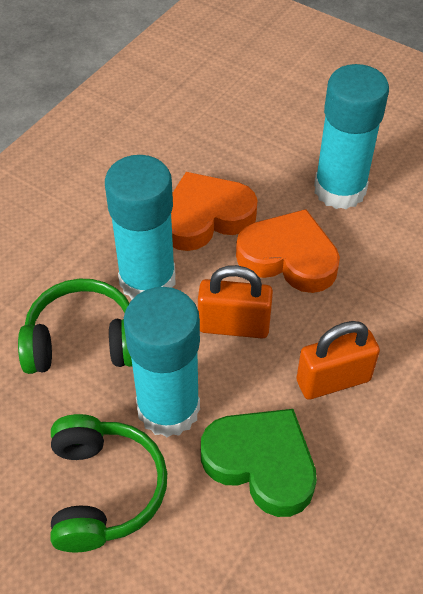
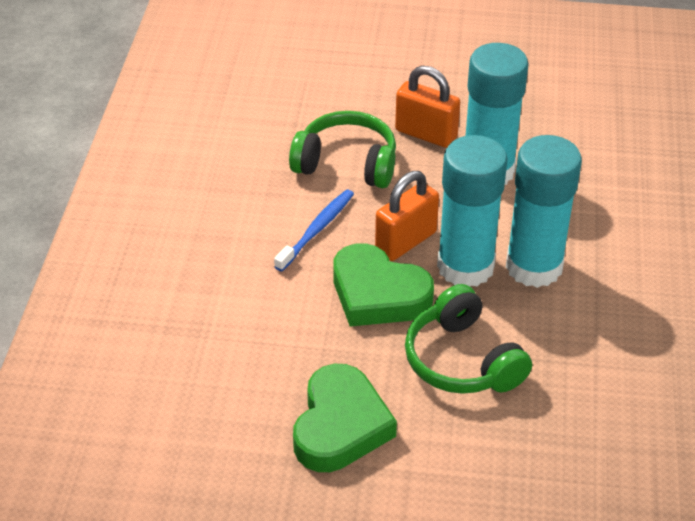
blue toothbrush: none = 0 -> [274,189,354,272] = 1
green heart: [201,409,317,517] = 1 -> [293,364,397,472] [333,243,434,327] = 2
orange heart: [171,172,258,251] [236,209,340,293] = 2 -> none = 0

